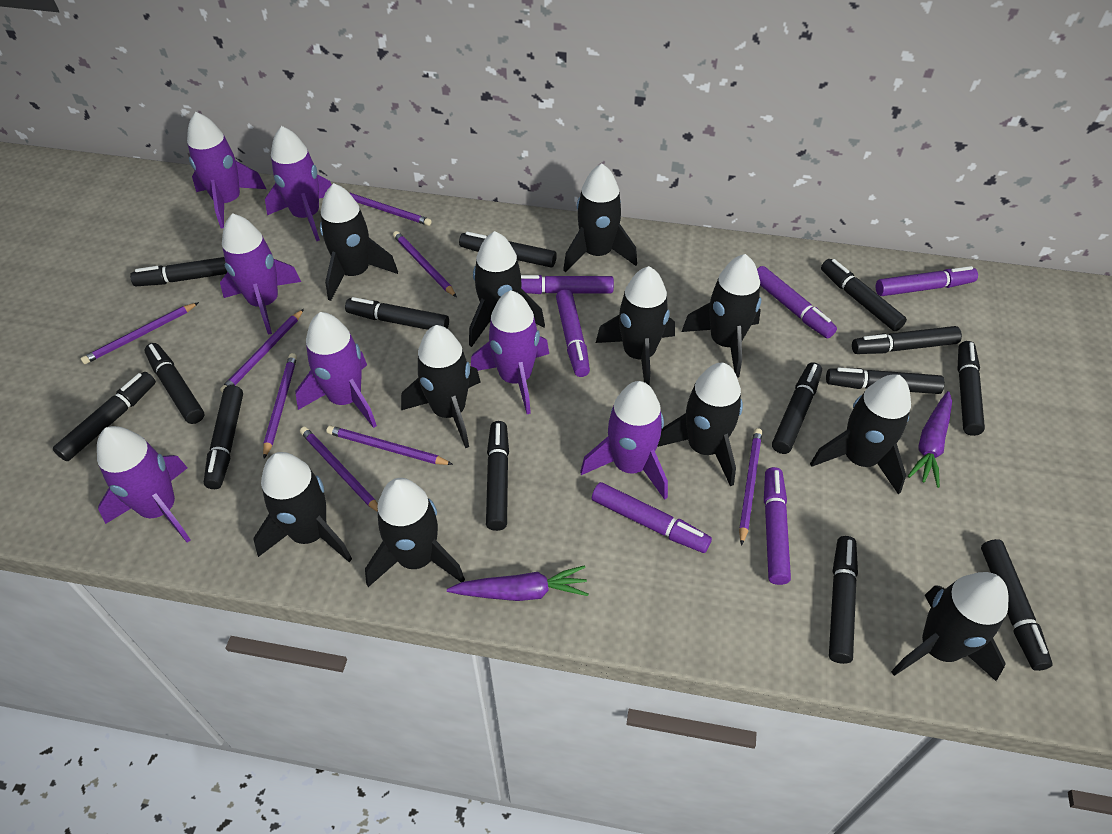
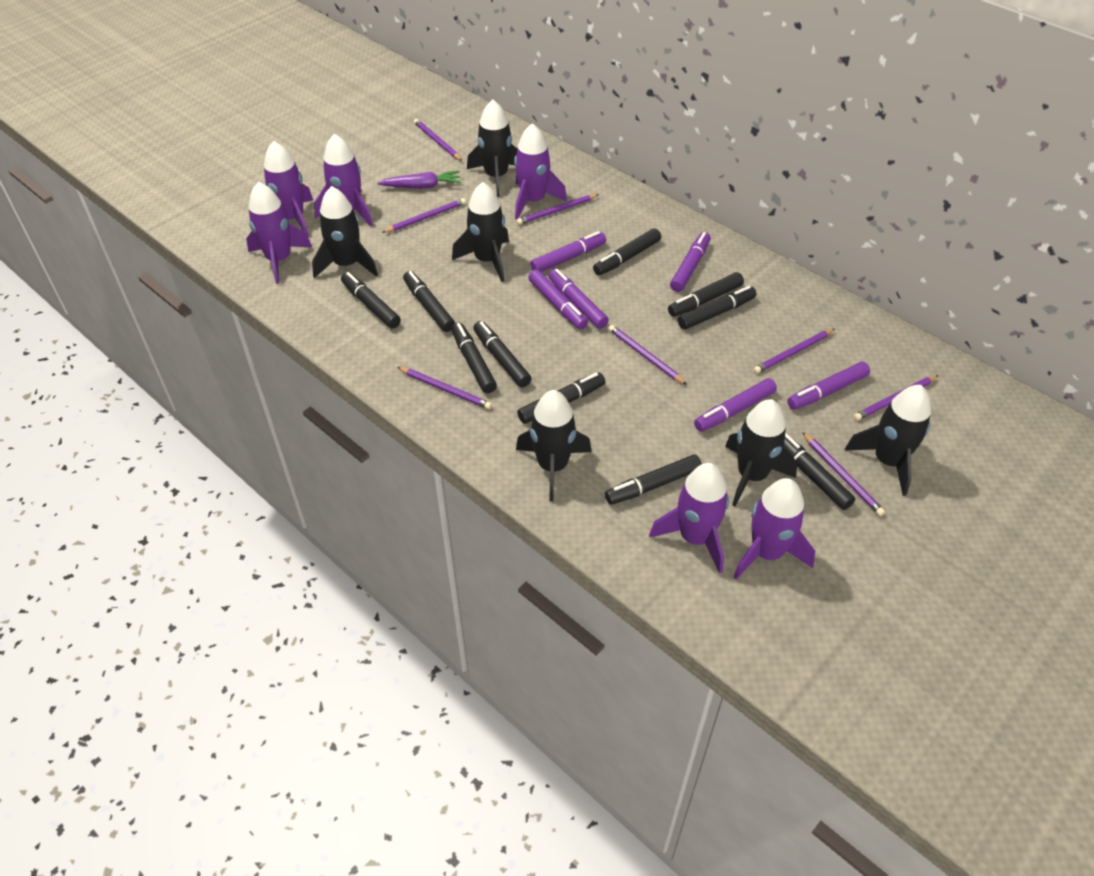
black marker: [53,372,156,461] [130,257,227,286] [144,343,204,424] [204,385,243,489] [345,297,449,330] [459,232,557,267] [486,421,509,531] [772,362,822,454] [821,259,907,331] [826,368,945,394] [829,536,858,664] [852,326,962,354] [957,341,985,436] [981,539,1053,671] = 14 -> [341,272,401,329] [403,271,455,332] [451,322,497,393] [473,321,532,387] [517,373,605,424] [593,228,661,275] [605,454,702,505] [668,272,744,317] [678,286,756,330] [784,433,855,510] = 10
black rocket: [253,452,352,562] [320,183,398,301] [365,478,465,587] [401,325,481,448] [469,231,545,347] [563,163,637,272] [596,266,675,385] [657,363,743,486] [681,254,761,378] [810,374,911,494] [891,572,1008,681] = 11 -> [312,186,378,278] [452,182,509,282] [467,100,517,197] [516,390,592,502] [725,399,797,507] [845,385,931,496] = 6
purple carrot: [447,565,588,601] [908,391,952,488] = 2 -> [377,171,461,189] = 1
purple rocket: [97,426,191,543] [187,112,266,228] [220,213,301,335] [265,126,332,241] [295,312,377,428] [471,290,549,414] [580,381,668,500] = 7 -> [246,182,312,284] [264,141,313,237] [314,134,373,227] [514,123,567,220] [649,463,729,573] [734,478,815,579] = 6

